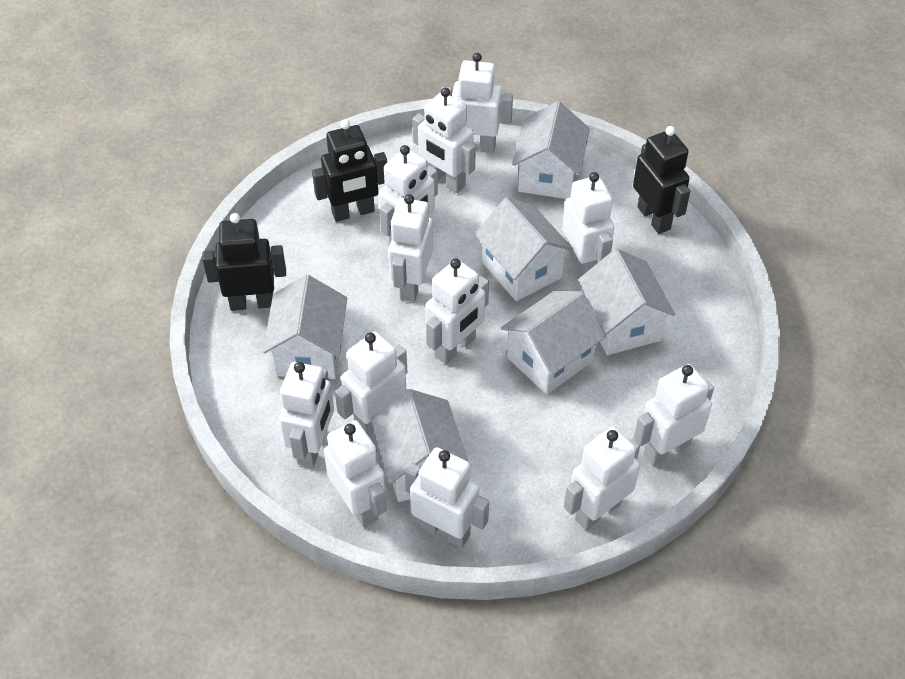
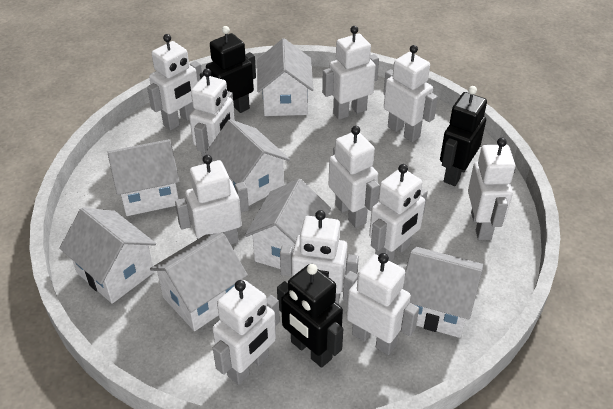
white house: [263,274,347,379] [371,389,468,502] [475,197,573,301] [501,291,606,394] [512,101,590,199] [579,249,675,355] = 6 -> [59,208,156,304] [107,139,180,216] [150,233,248,331] [206,119,290,206] [245,179,331,269] [257,38,314,116] [402,247,483,338] = 7
white robot: [279,362,334,468] [324,420,387,527] [335,332,407,435] [378,145,438,245] [388,194,433,302] [405,447,489,548] [412,87,476,193] [425,258,489,364] [441,53,513,153] [562,172,614,276] [564,427,640,531] [634,364,714,466] = 12 -> [147,34,202,130] [175,155,249,244] [189,68,235,164] [212,280,280,385] [280,210,359,305] [322,26,379,120] [329,126,380,228] [343,253,419,355] [369,164,428,262] [383,45,438,142] [468,138,515,240] = 11

